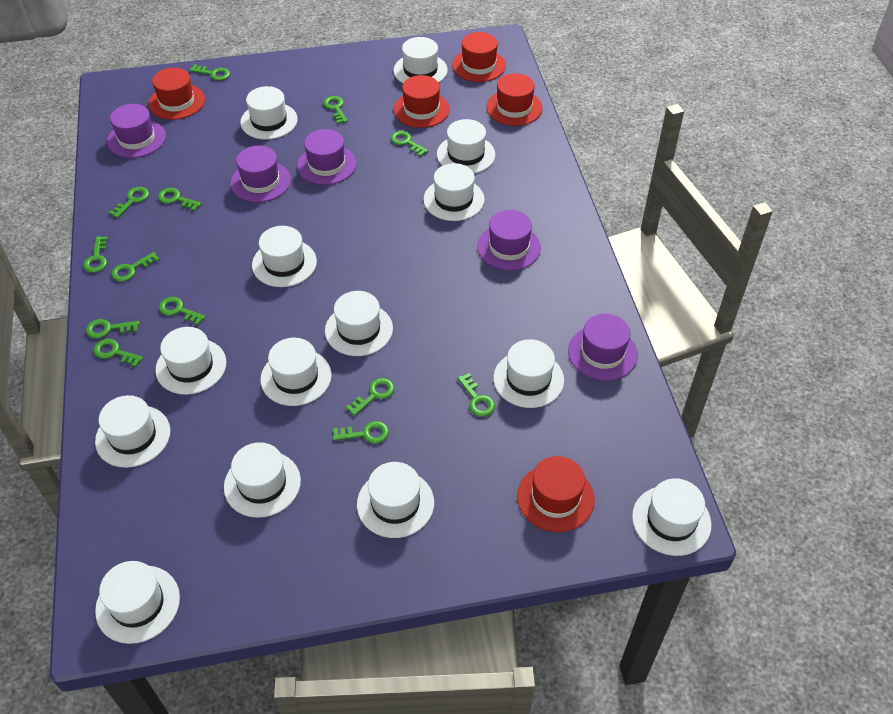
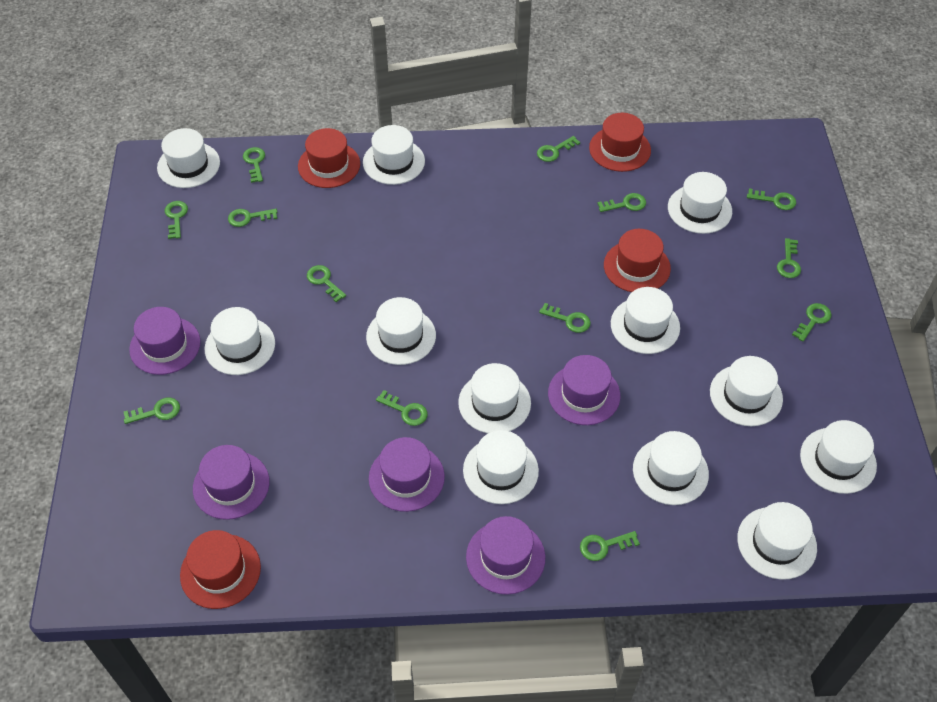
red hat: [148,68,205,120] [394,75,450,128] [452,32,506,82] [486,73,543,126] [517,456,595,532] = 5 -> [180,530,261,609] [298,128,360,188] [589,113,651,172] [604,229,671,292] = 4
white hat: [95,395,170,468] [95,561,180,644] [155,327,226,395] [224,442,301,518] [240,86,298,140] [252,226,317,287] [260,338,332,406] [325,291,393,356] [357,462,434,538] [394,37,448,83] [423,163,485,221] [437,119,495,174] [493,339,564,408] [632,478,712,556] = 14 -> [157,128,220,188] [205,307,275,375] [363,125,425,185] [366,297,436,365] [458,363,531,433] [463,430,539,504] [611,287,680,354] [633,431,709,505] [668,172,732,234] [710,356,783,426] [737,502,817,580] [800,420,877,494] = 12

